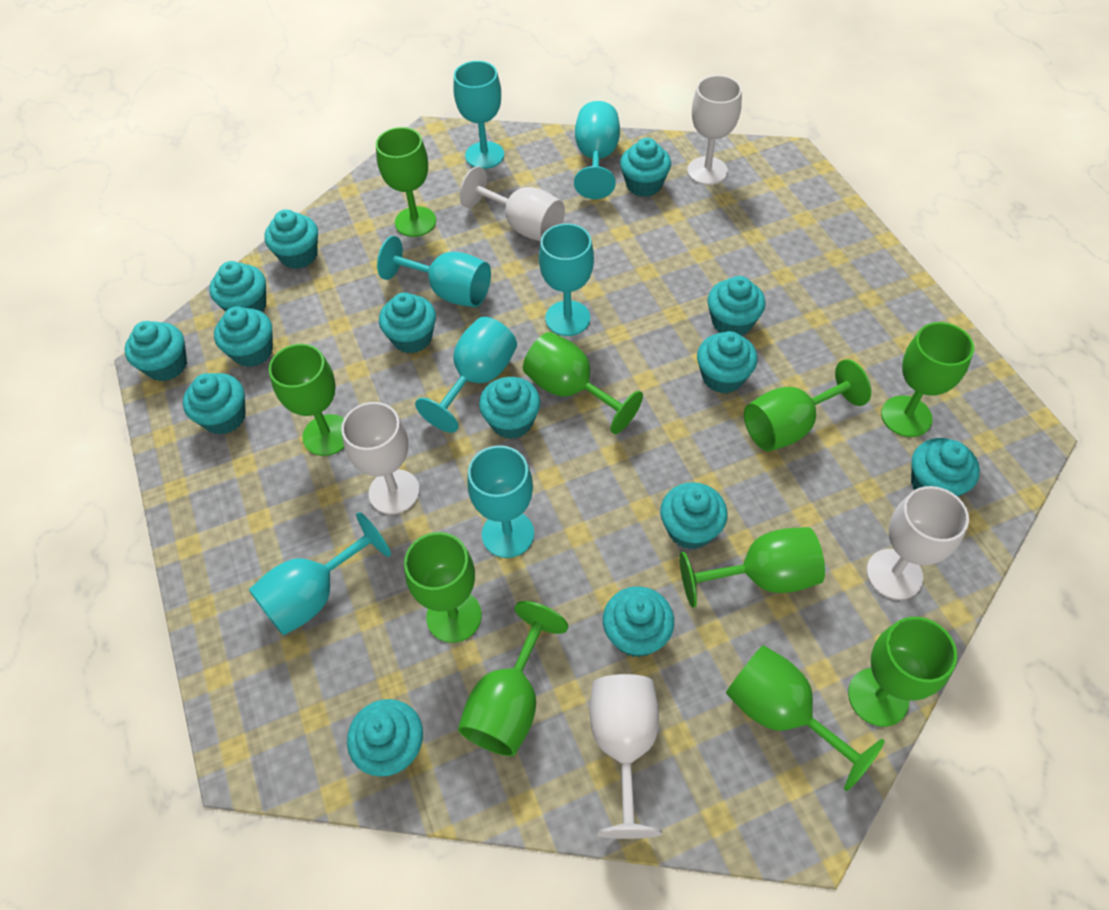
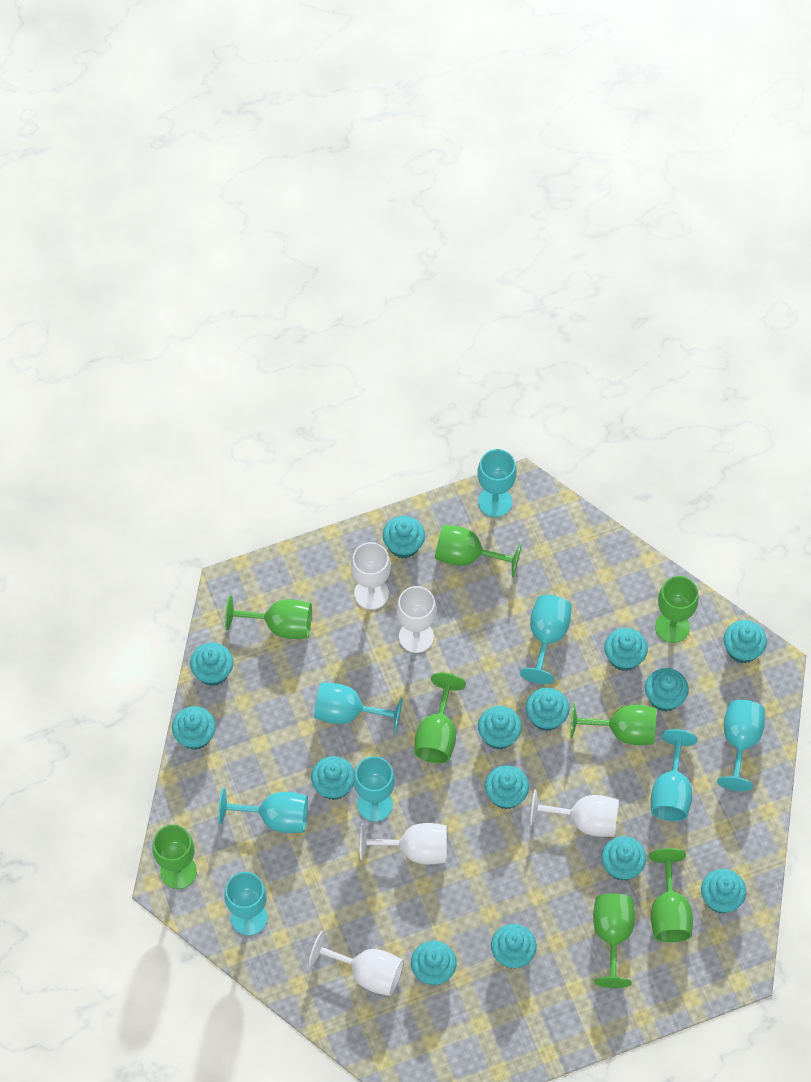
green goblet: [269,344,344,456] [376,127,436,237] [404,532,482,643] [458,601,568,756] [523,332,643,434] [680,527,825,608] [726,645,885,791] [744,359,871,451] [848,617,957,727] [881,322,974,437] = 10 -> [152,825,197,889] [225,595,312,639] [414,673,466,763] [435,525,522,578] [571,703,656,745] [593,893,635,988] [649,848,693,942] [655,576,699,643] = 8
turquoise goblet: [249,512,391,636] [377,236,491,307] [415,317,517,433] [453,61,504,169] [467,445,534,558] [539,223,594,336] [574,101,620,199] = 7 -> [218,788,308,833] [224,872,268,936] [314,682,403,733] [354,756,395,822] [477,449,517,517] [520,595,572,684] [651,729,697,821] [717,700,765,791] = 8

